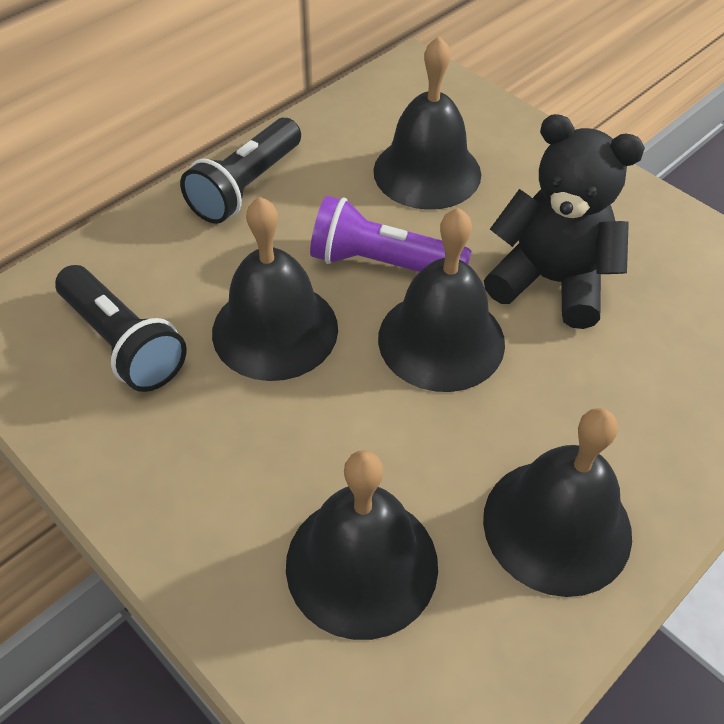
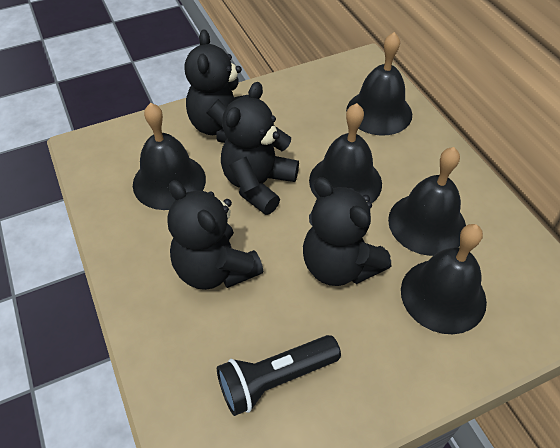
black flashlight: [55,265,187,392] [180,118,301,224] = 2 -> [217,335,341,416] = 1
black teddy bear: [484,114,645,329] = 1 -> [167,180,264,290] [184,30,249,143] [221,82,299,215] [303,177,391,286] = 4
purple flashlight: [310,196,471,272] = 1 -> none = 0

